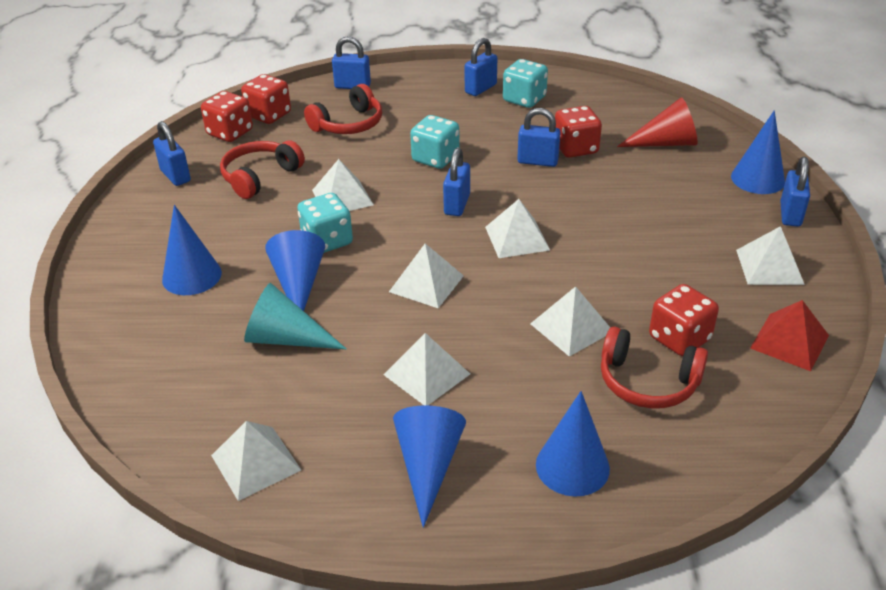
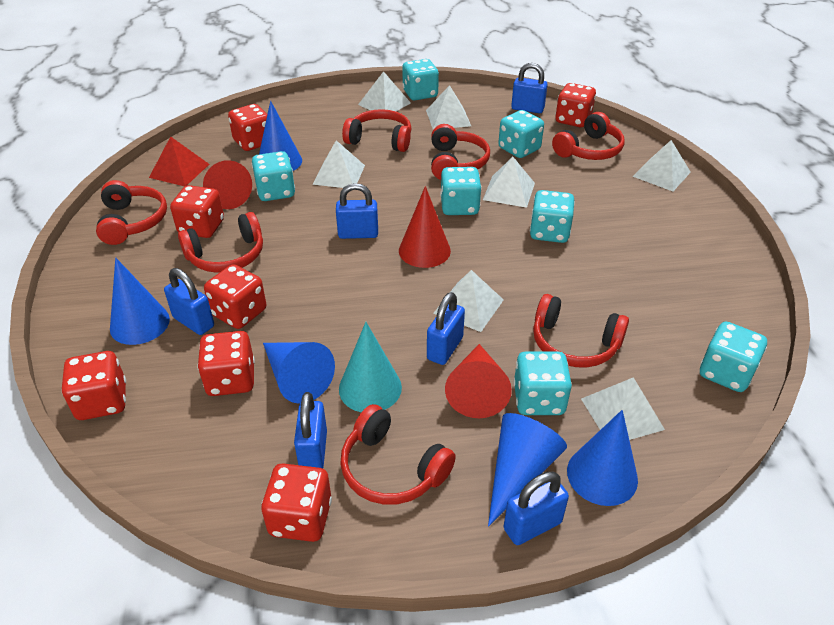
red cone: [617,97,698,147] = 1 -> [203,160,252,209] [399,186,451,268] [445,344,512,418] = 3
red dice: [201,91,253,142] [241,74,291,124] [555,106,602,158] [649,284,719,356] = 4 -> [61,351,126,420] [170,185,224,238] [197,331,255,396] [204,264,266,329] [228,104,267,151] [261,463,332,542] [555,83,596,127] = 7
red headphones: [220,140,305,199] [304,84,382,134] [601,326,708,409] = 3 -> [96,180,167,245] [178,212,263,273] [340,404,456,505] [342,109,412,152] [431,124,490,180] [533,294,629,367] [552,112,625,160] = 7
turquoise dice: [297,193,353,253] [410,115,460,169] [503,59,548,108] = 3 -> [252,151,295,201] [402,59,439,100] [440,167,482,215] [498,110,544,158] [514,351,572,415] [530,190,575,243] [700,322,767,392] = 7

